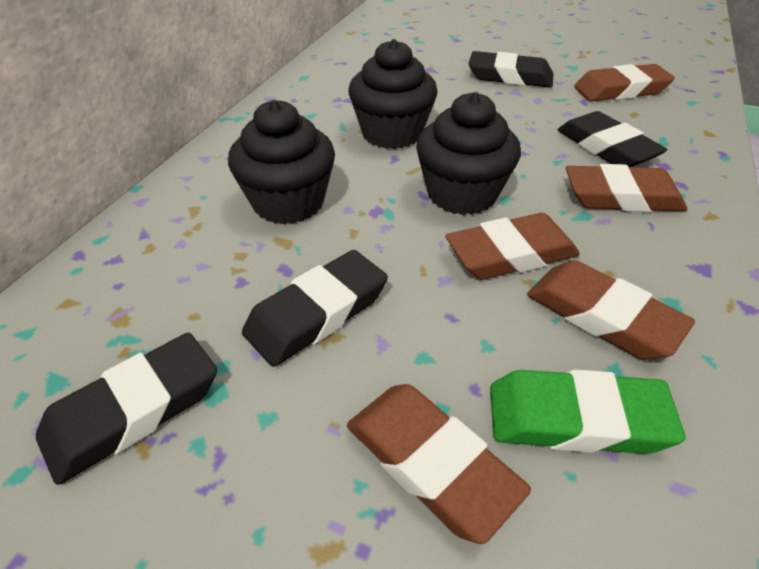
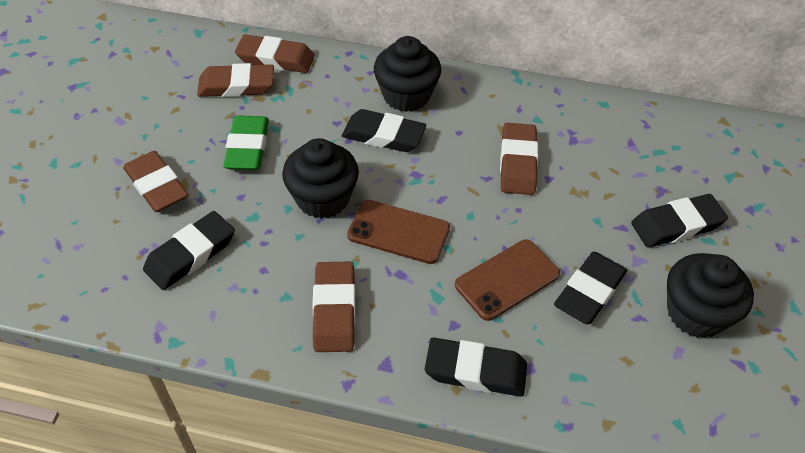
black eraser: [36,332,217,485] [242,250,388,367] [468,51,553,88] [558,111,667,167] = 4 -> [143,211,235,290] [342,109,426,152] [425,338,527,397] [554,252,627,324] [631,194,728,248] = 5
brown phone: none = 0 -> [347,200,450,264] [455,239,560,321] = 2

